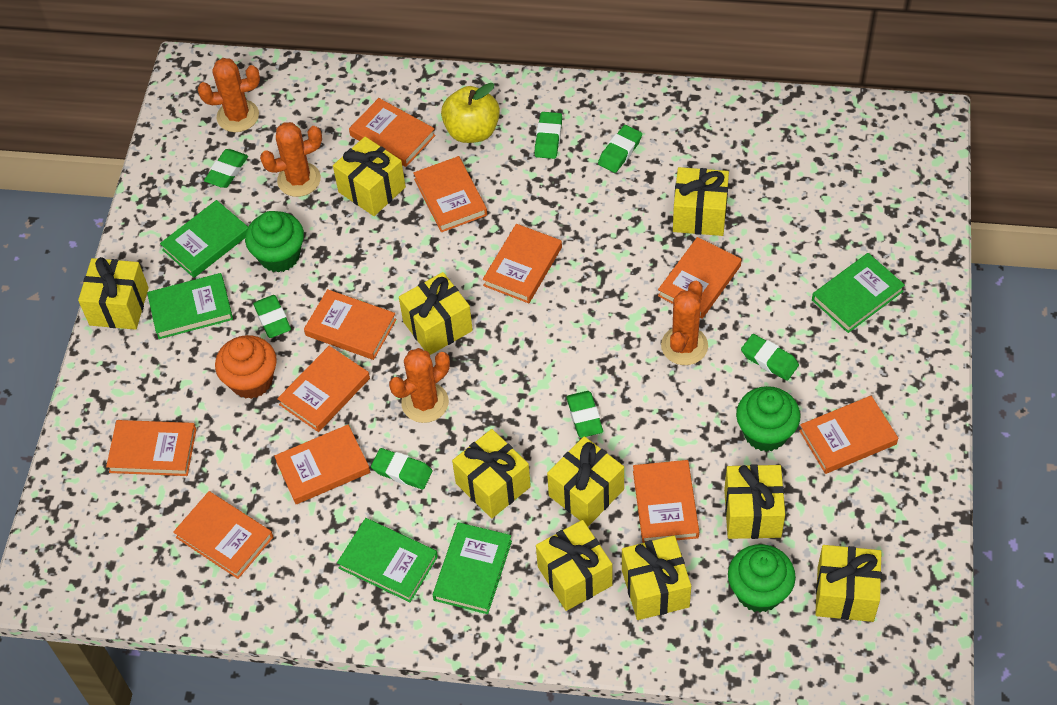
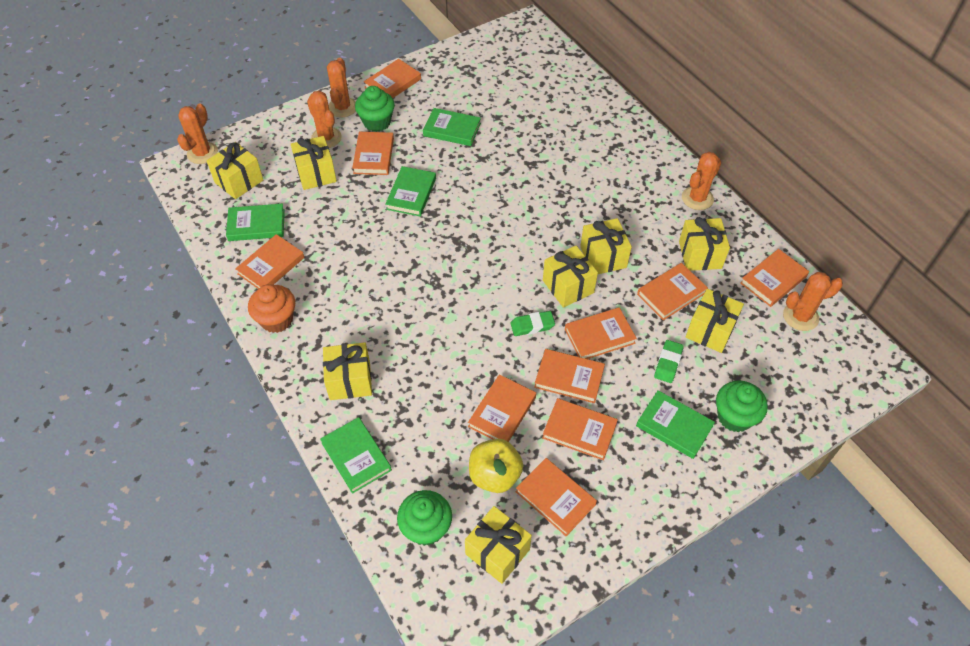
green eraser: [204,149,248,188] [253,295,291,338] [371,448,433,489] [534,112,562,159] [566,391,603,438] [598,125,642,173] [741,334,799,381] = 7 -> [510,311,555,336] [654,340,684,383] = 2
orange book: [106,420,197,476] [173,491,273,579] [274,425,370,504] [277,346,370,432] [304,289,397,360] [349,98,436,167] [413,156,487,232] [483,224,562,303] [633,460,699,543] [658,237,742,319] [799,396,898,474] = 11 -> [235,234,304,289] [352,132,394,175] [364,59,421,98] [468,374,536,442] [516,458,597,536] [534,349,605,403] [542,398,618,460] [565,307,637,359] [637,263,708,320] [740,249,809,307] = 10
orange cactus: [198,58,260,132] [260,122,322,197] [389,348,450,423] [661,281,708,365] = 4 -> [177,103,218,164] [307,91,342,148] [327,58,356,117] [682,152,721,210] [783,272,843,331] = 5
yellow gift: [78,257,149,330] [333,137,406,216] [399,272,473,355] [452,429,531,518] [536,520,613,611] [547,436,624,526] [622,536,691,620] [673,167,729,236] [724,464,785,539] [815,545,882,622] = 10 -> [207,142,263,199] [291,136,337,190] [323,342,372,400] [465,506,532,584] [543,246,598,308] [580,218,632,274] [679,217,730,271] [686,289,744,353] = 8

